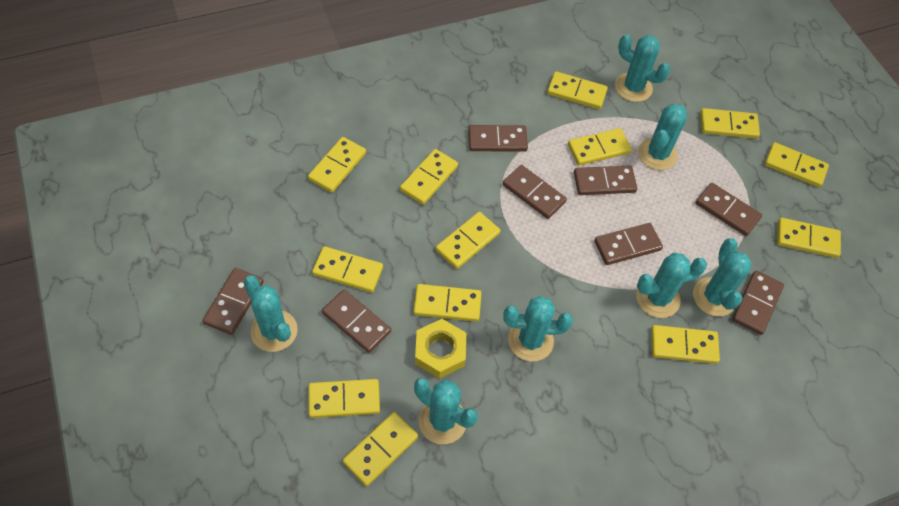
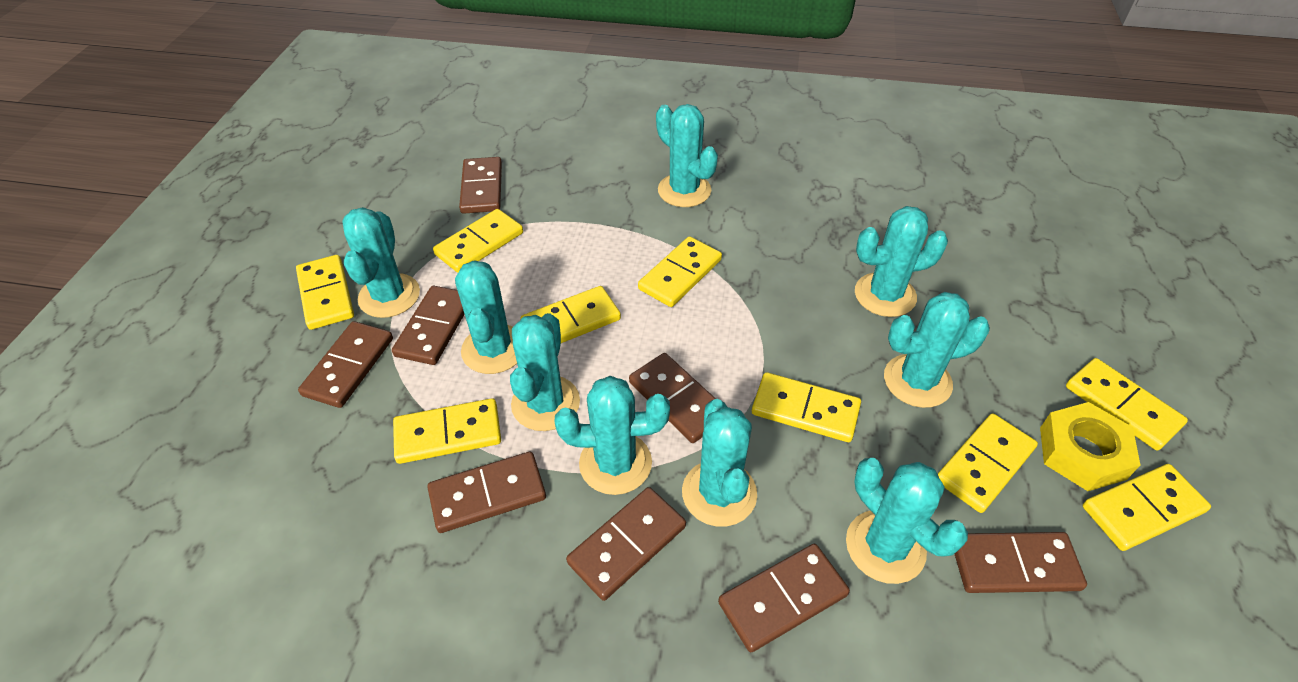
turquoise cactus: [243,275,298,352] [414,378,478,444] [503,296,573,362] [615,34,670,102] [636,253,707,318] [638,104,687,170] [693,238,752,316] = 7 -> [342,207,420,318] [455,260,517,374] [510,313,580,431] [554,376,670,495] [656,104,718,207] [682,399,757,527] [846,458,968,584] [855,206,948,317] [884,292,990,408] = 9
yellow domino: [308,137,366,192] [308,379,380,418] [312,246,383,292] [343,412,418,486] [400,149,458,204] [413,284,481,322] [436,212,500,269] [547,71,608,109] [568,128,632,165] [651,325,720,364] [700,108,760,139] [765,142,829,187] [777,218,841,258] = 13 -> [296,255,354,330] [393,398,501,464] [433,209,523,273] [520,286,621,343] [638,236,722,307] [752,372,861,442] [938,414,1038,513] [1066,358,1188,450] [1083,464,1211,551] = 9

